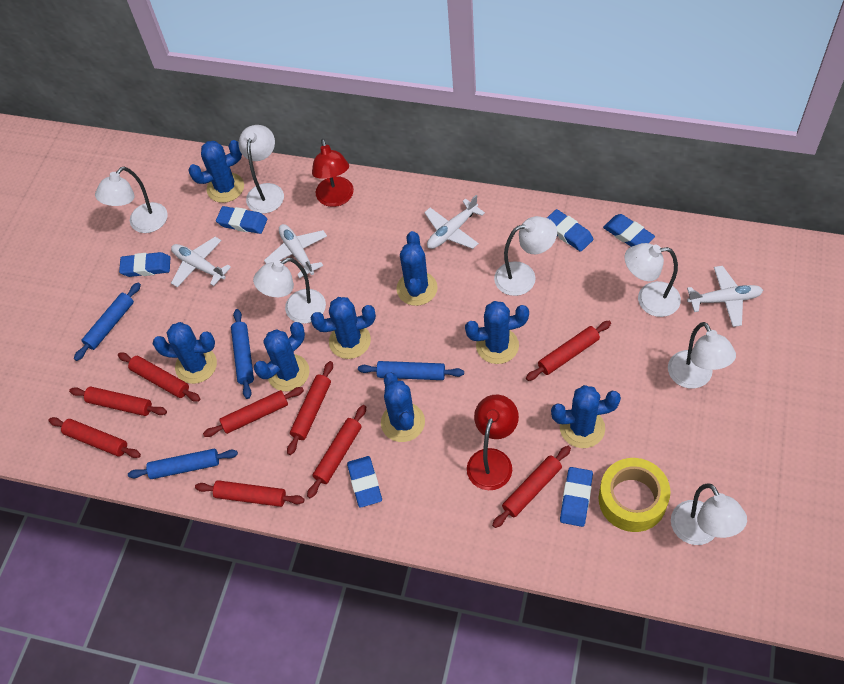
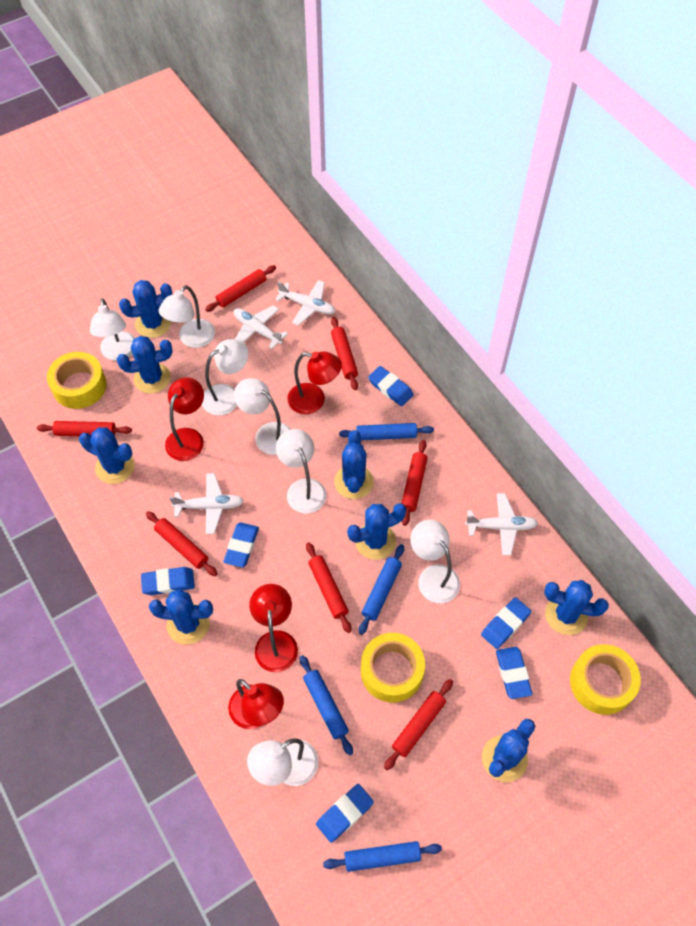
red lamp: [312,139,354,207] [467,395,519,490] = 2 -> [165,377,204,461] [228,679,284,729] [249,584,298,672] [287,351,342,414] = 4
red rolling pin: [48,417,141,458] [69,387,167,416] [118,352,200,402] [195,480,304,507] [203,387,304,437] [287,361,333,455] [307,405,366,499] [492,446,571,528] [526,321,611,381] = 9 -> [37,421,132,436] [146,511,218,576] [205,265,276,312] [306,542,351,633] [331,317,358,390] [384,679,453,770] [401,440,428,526] = 7
yellow tape: [599,458,671,532] = 1 -> [47,352,107,409] [361,633,425,703] [570,644,641,715] = 3

